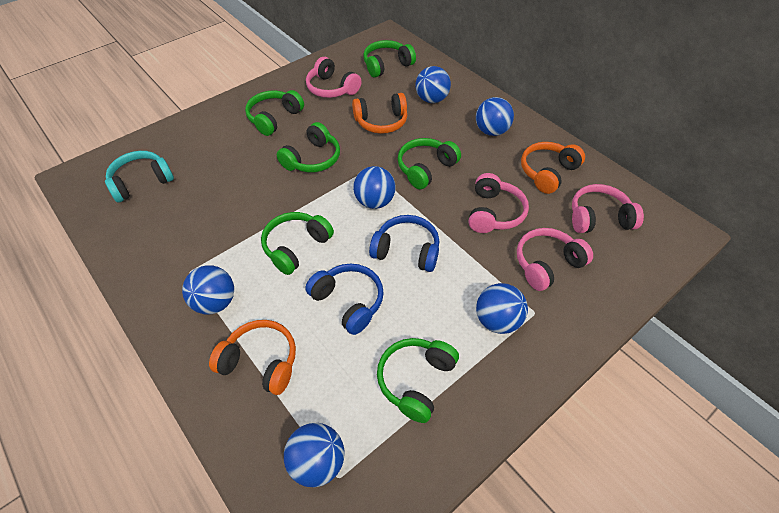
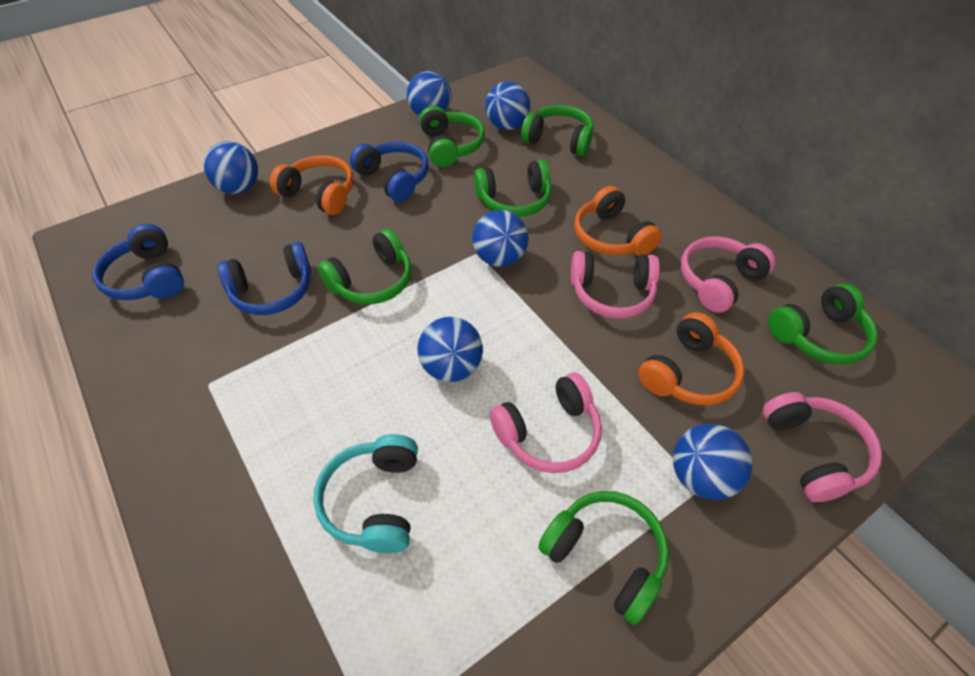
blue headphones: [305,264,384,335] [369,215,439,272] = 2 -> [93,224,184,300] [217,242,311,315] [350,141,429,202] = 3

